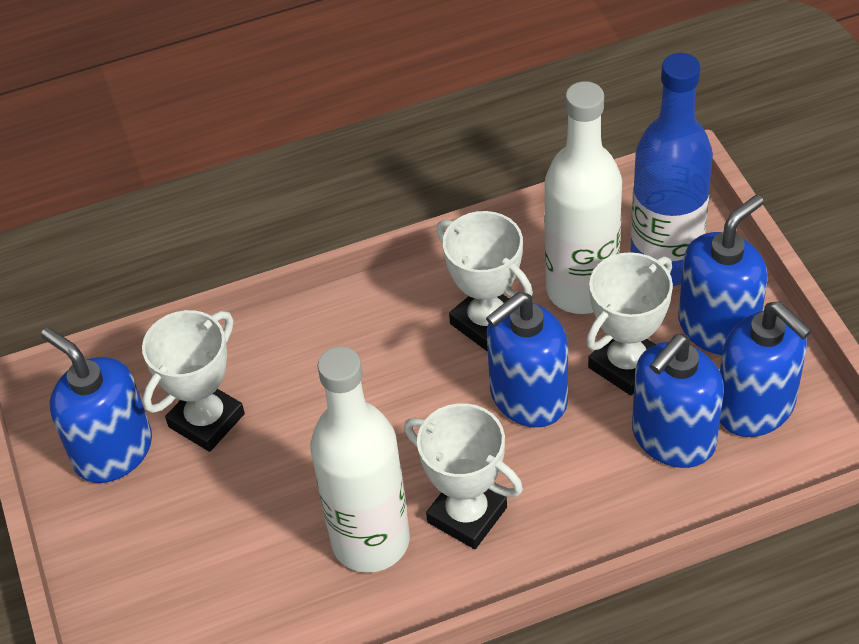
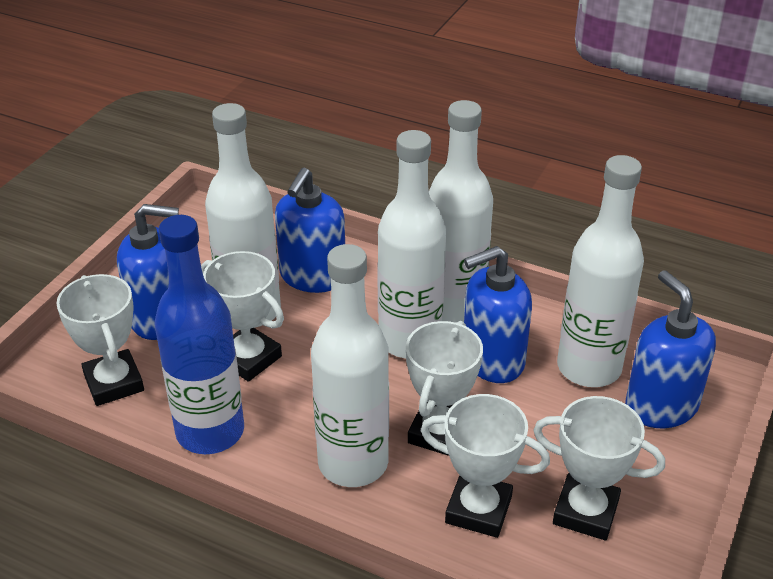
blue soap dispenser: [41,327,152,483] [486,292,568,427] [632,334,724,468] [679,195,767,355] [720,301,812,437] = 5 -> [117,204,179,340] [275,168,345,293] [464,246,532,383] [625,270,716,428] = 4
white bottle: [311,346,410,573] [544,81,622,314] = 2 -> [205,103,281,328] [311,244,389,487] [377,130,446,358] [429,100,493,323] [557,155,644,387] = 5
white trophy: [142,310,245,452] [404,403,523,549] [437,211,533,352] [586,252,673,396] = 4 -> [56,274,144,406] [201,251,284,382] [406,321,483,456] [421,394,550,538] [533,396,665,541] = 5

